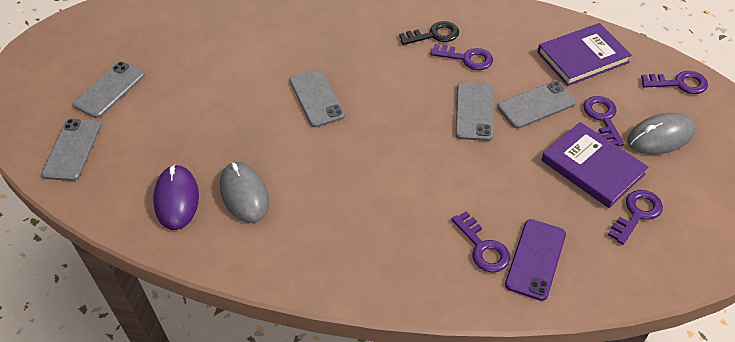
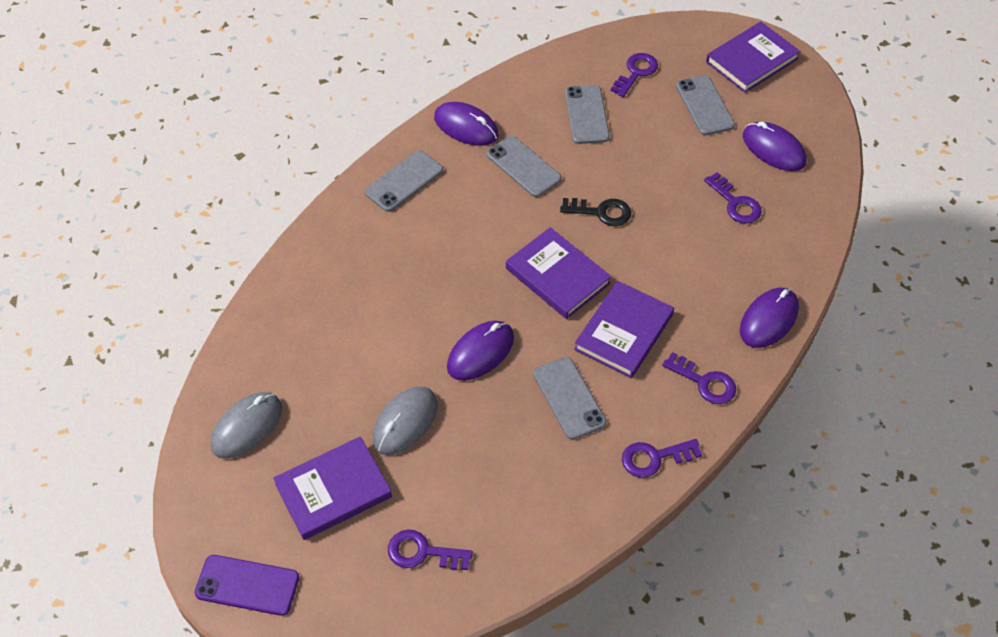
purple book: [537,23,632,86] [542,122,648,208] = 2 -> [273,436,392,540] [506,227,612,319] [574,281,674,378] [706,22,800,93] = 4
purple mouse: [153,164,199,230] = 1 -> [434,102,499,146] [447,321,514,381] [740,288,799,348] [743,122,807,171] = 4

